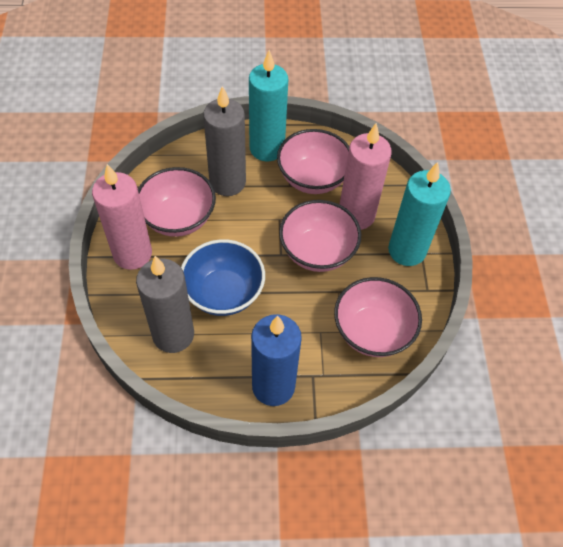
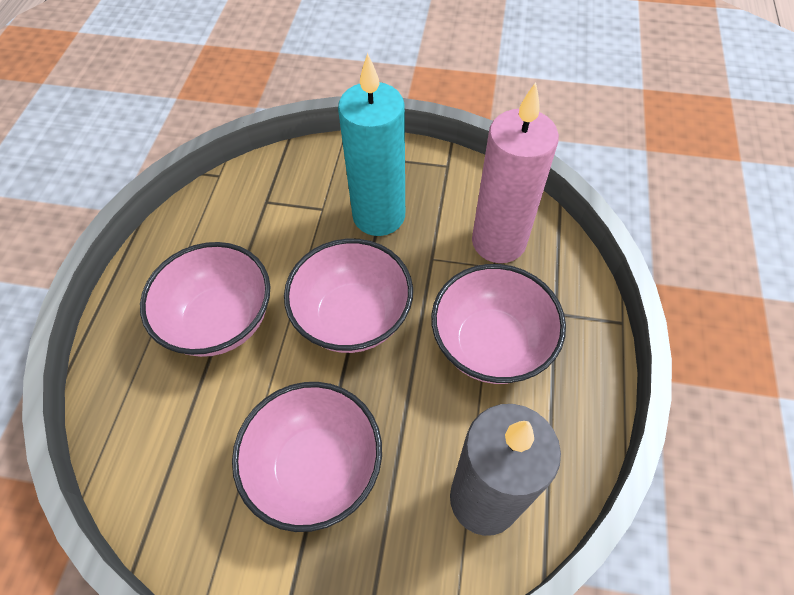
blue bowl: [181,239,265,316] = 1 -> none = 0
blue candle: [251,314,302,406] = 1 -> none = 0
grey candle: [136,256,194,353] [203,86,246,196] = 2 -> [450,404,561,536] = 1
pink candle: [92,164,152,270] [339,123,392,230] = 2 -> [472,82,559,263] = 1
turquoise candle: [249,50,288,162] [388,162,451,266] = 2 -> [338,53,405,236] = 1

